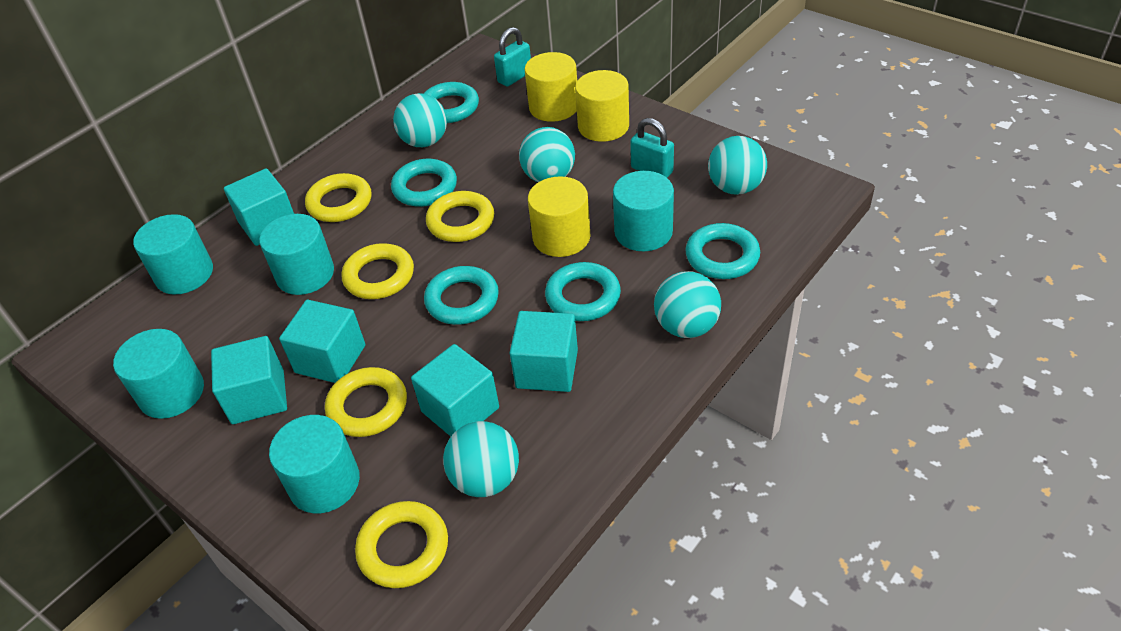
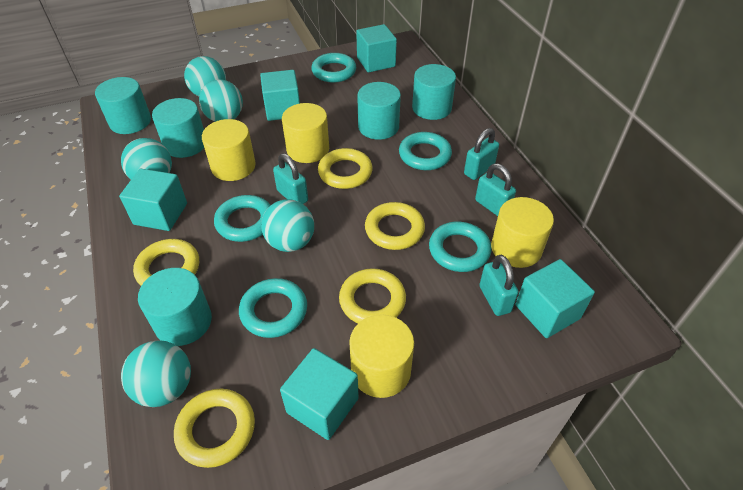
turquoise padlock: [494,27,531,87] [630,118,674,178] = 2 -> [273,153,308,204] [464,128,499,180] [475,163,516,216] [479,255,519,316] = 4
yellow cylinder: [524,52,577,122] [528,176,591,257] [575,70,629,142] = 3 -> [202,119,256,181] [282,103,329,163] [349,314,414,398] [491,197,554,268] = 4

